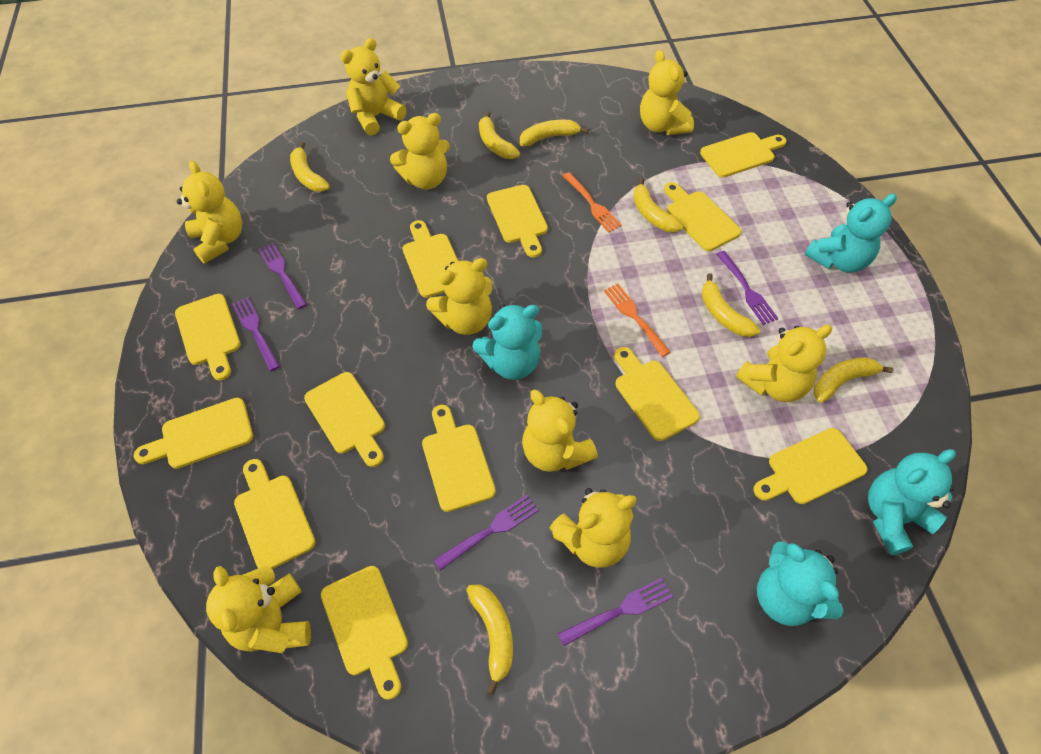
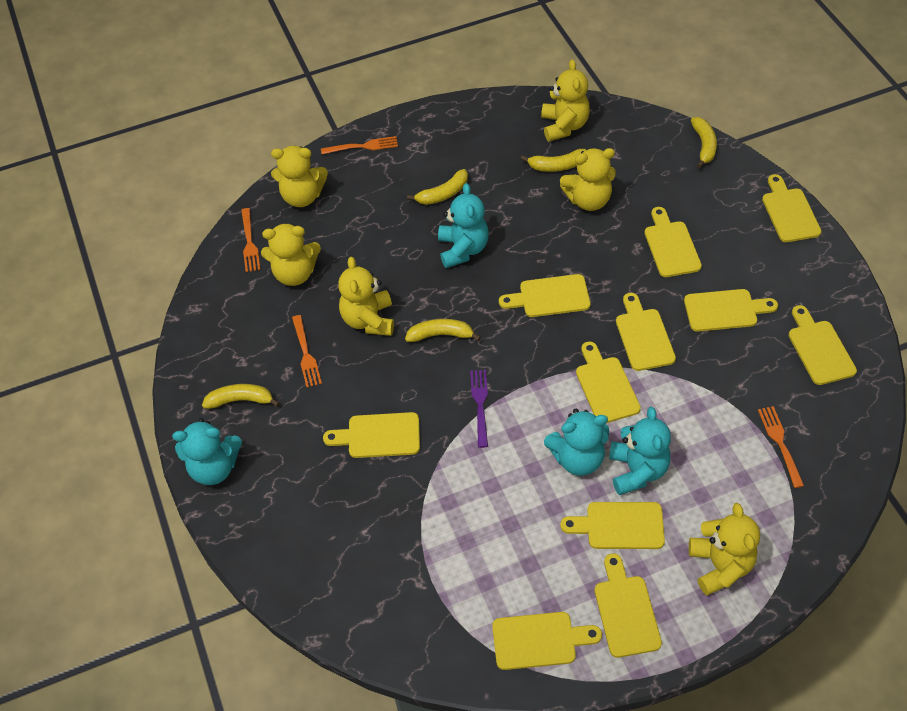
orange fork: [563,172,622,233] [604,283,671,357] = 2 -> [241,208,260,272] [292,315,322,388] [321,136,398,154] [758,406,804,488] = 4
purple fork: [232,297,280,371] [258,243,307,309] [434,495,539,570] [558,578,673,646] [716,251,779,325] = 5 -> [470,370,488,448] = 1
yellow banana: [290,142,330,192] [467,584,513,695] [479,111,520,159] [520,120,589,146] [633,178,683,232] [702,273,760,337] [814,357,893,403] = 7 -> [202,384,280,409] [405,319,481,342] [407,169,468,205] [521,149,586,172] [691,117,717,168] = 5
yellow cutting board: [134,398,253,469] [175,294,241,380] [234,459,316,569] [304,372,385,467] [321,566,408,700] [403,220,458,298] [422,405,496,512] [487,185,548,257] [614,347,700,441] [664,182,742,251] [700,132,786,177] [754,428,868,504] = 12 -> [323,412,420,458] [492,612,602,670] [499,274,590,317] [560,502,665,549] [576,342,641,423] [595,553,662,658] [616,293,676,371] [644,207,702,277] [684,289,778,332] [762,174,822,242] [788,305,857,385] = 11
yellow teddy bear: [177,161,242,264] [206,565,311,653] [340,38,406,136] [390,113,450,189] [426,258,492,335] [522,390,598,472] [549,488,637,568] [640,50,694,135] [736,325,832,402] = 9 -> [261,223,321,286] [271,146,328,207] [338,257,394,336] [541,59,590,141] [560,148,616,211] [689,503,760,596] = 6

